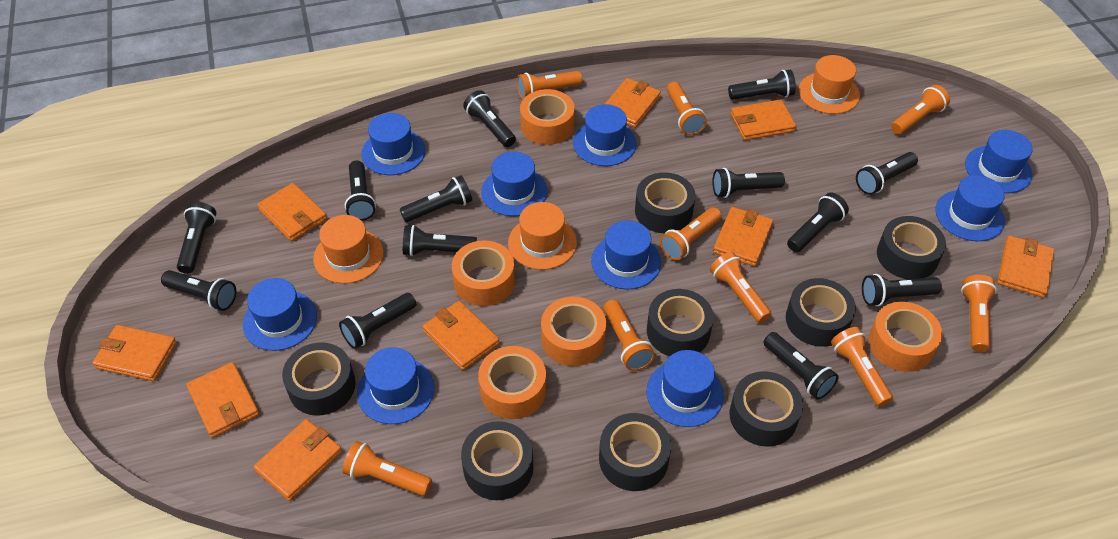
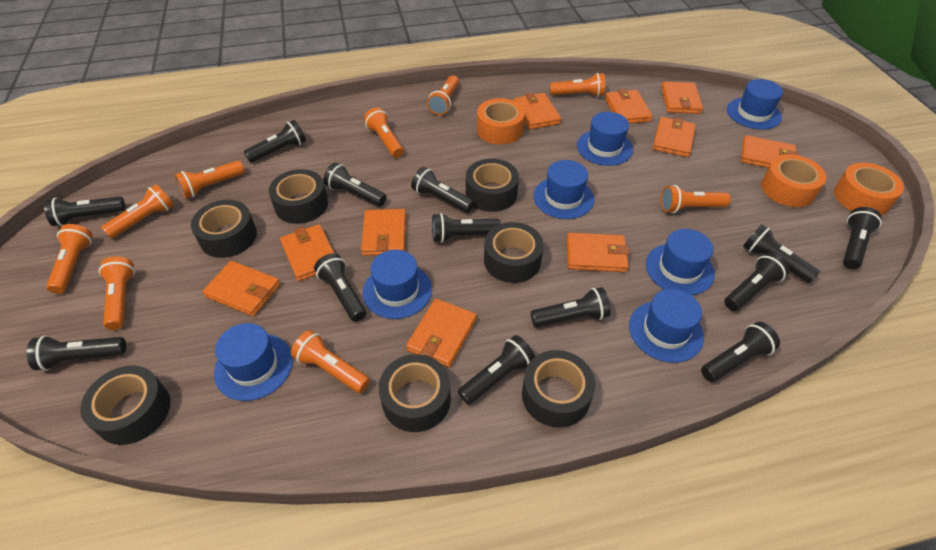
black tape: [282,342,355,416] [461,421,533,500] [599,413,671,491] [635,172,695,234] [647,289,714,356] [730,371,803,447] [786,278,856,347] [877,216,946,279] = 8 -> [80,365,170,445] [191,200,257,258] [269,169,328,224] [379,354,451,432] [466,159,519,212] [484,222,544,283] [522,350,595,428] = 7
blue hat: [243,278,317,351] [357,347,435,424] [361,113,426,175] [481,151,547,216] [573,104,637,166] [591,220,661,289] [647,350,724,427] [935,175,1005,241] [965,130,1033,193] = 9 -> [214,323,293,401] [363,250,432,319] [533,160,594,219] [577,112,633,166] [629,289,704,363] [646,229,715,295] [727,79,783,130] = 7
orange hat: [313,215,384,284] [508,202,577,270] [798,55,860,114] = 3 -> none = 0
orange tape: [452,240,515,306] [478,346,546,419] [520,89,575,145] [541,297,606,366] [868,302,942,372] = 5 -> [477,98,525,145] [761,154,826,207] [834,163,904,215] = 3
orange wallet: [92,325,177,381] [186,362,259,438] [254,419,342,501] [257,183,327,241] [422,301,500,370] [605,78,661,128] [713,207,773,266] [731,99,796,140] [997,236,1054,298] = 9 -> [202,261,280,316] [280,224,334,281] [361,209,406,256] [406,299,477,367] [514,93,561,130] [567,233,629,272] [605,89,653,124] [652,117,696,157] [661,81,703,114] [741,135,798,168] = 10

